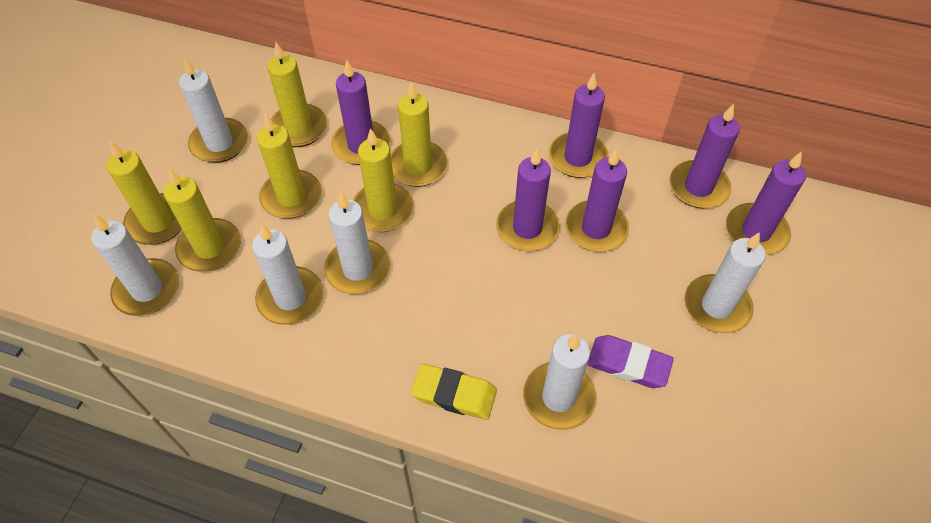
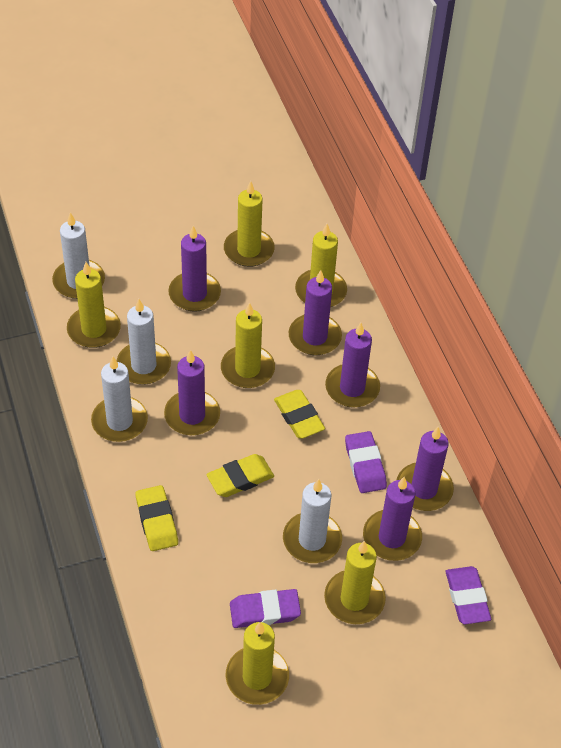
purple eraser: [587,335,674,388] = 1 -> [230,589,301,628] [345,431,387,493] [446,566,491,624] = 3
white candle: [91,214,179,316] [179,58,248,163] [252,223,323,325] [324,192,390,294] [523,334,596,430] [684,232,766,333] = 6 -> [52,213,105,299] [91,357,148,442] [117,299,171,385] [283,479,342,563] = 4
yellow eraser: [411,364,497,420] = 1 -> [135,485,178,551] [206,454,274,497] [274,390,325,439] = 3

